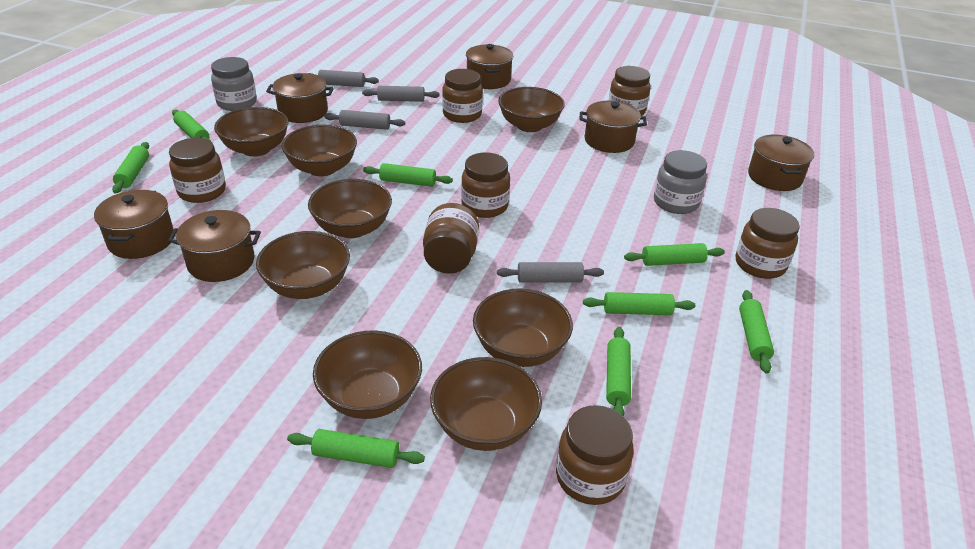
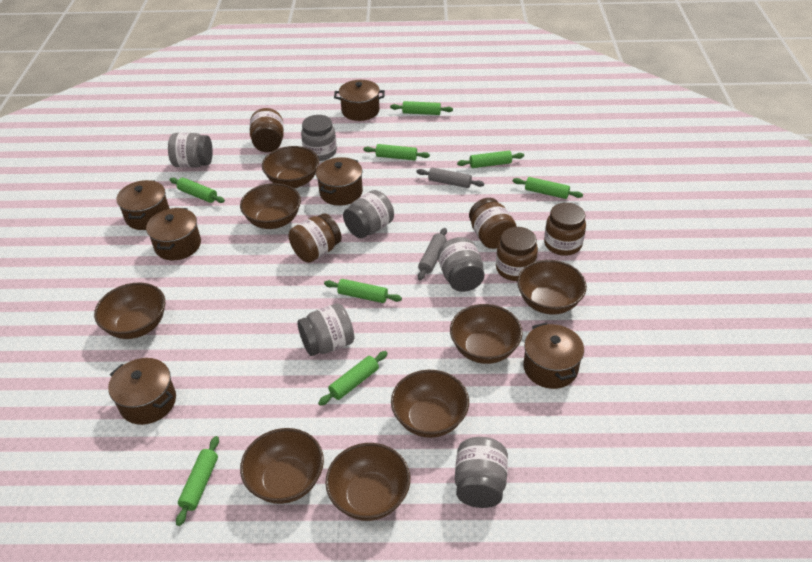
brown jar: [169,138,226,203] [423,203,479,274] [442,69,483,123] [461,152,510,218] [556,405,634,505] [608,66,651,116] [736,208,800,279] = 7 -> [250,108,284,152] [289,213,342,263] [469,198,517,249] [496,227,538,281] [544,203,586,256] = 5
grey jar: [211,57,257,111] [654,150,707,214] = 2 -> [168,133,213,168] [297,303,354,356] [301,115,337,161] [343,190,394,238] [438,237,484,292] [455,437,508,508] = 6
grey rolling pin: [308,70,379,87] [324,110,405,130] [362,86,440,102] [497,262,604,283] = 4 -> [416,167,484,188] [418,228,447,280] = 2

